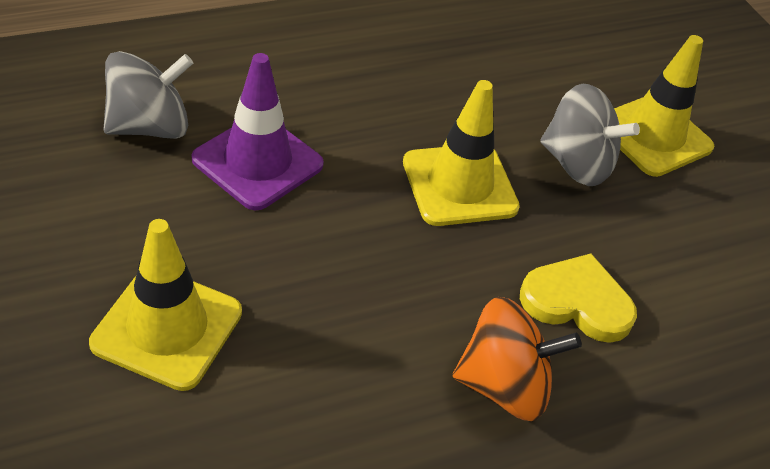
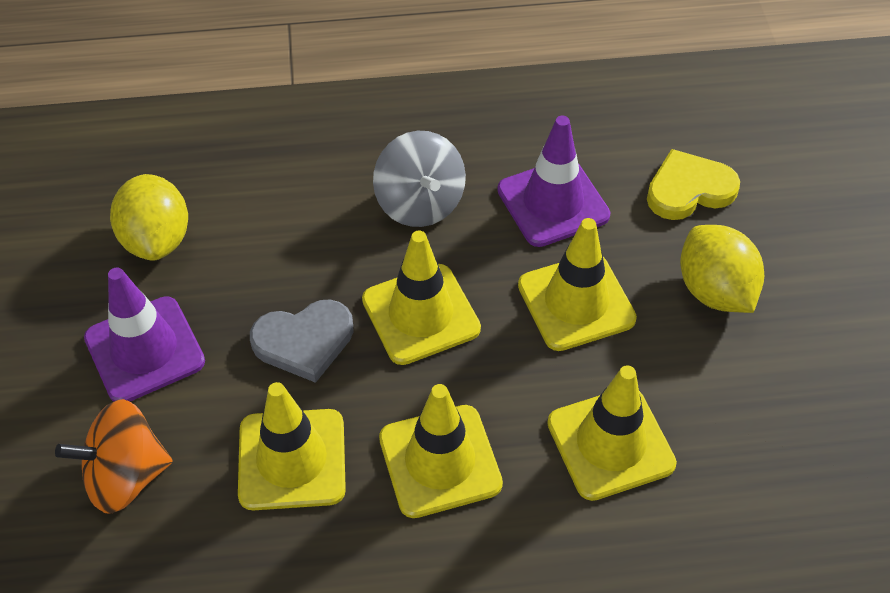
grey heart: none = 0 -> [250,299,354,383] = 1
grey spinning top: [103,51,193,139] [540,84,640,186] = 2 -> [373,131,466,227] = 1
purple traffic cone: [192,53,324,211] = 1 -> [84,268,205,402] [497,116,611,247] = 2
yellow lemon: none = 0 -> [110,174,188,261] [680,225,764,313] = 2
yellow traffic cone: [89,219,242,391] [403,80,520,226] [614,35,714,177] = 3 -> [238,382,346,510] [362,231,481,365] [379,384,503,518] [518,218,637,351] [547,365,677,501] = 5

